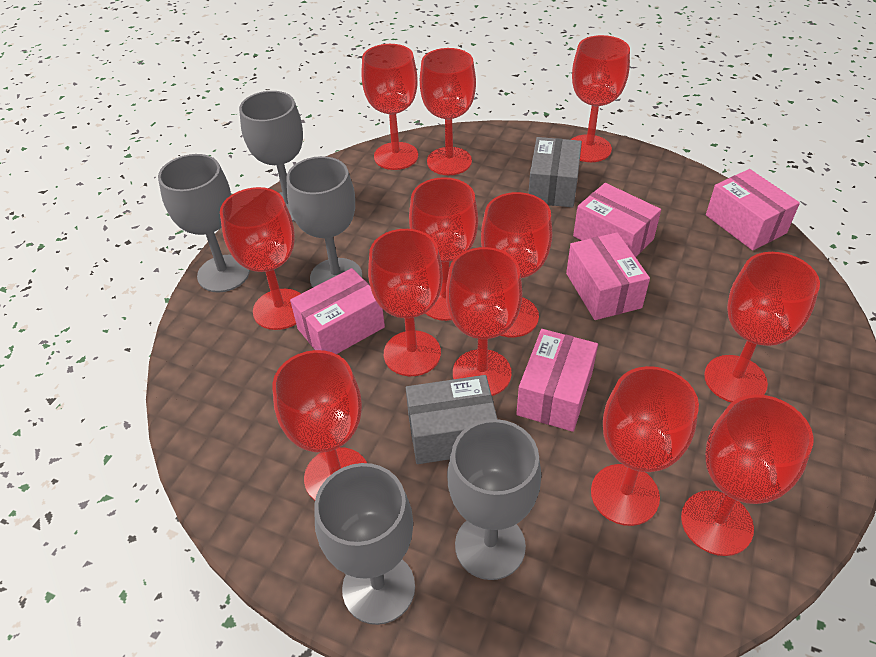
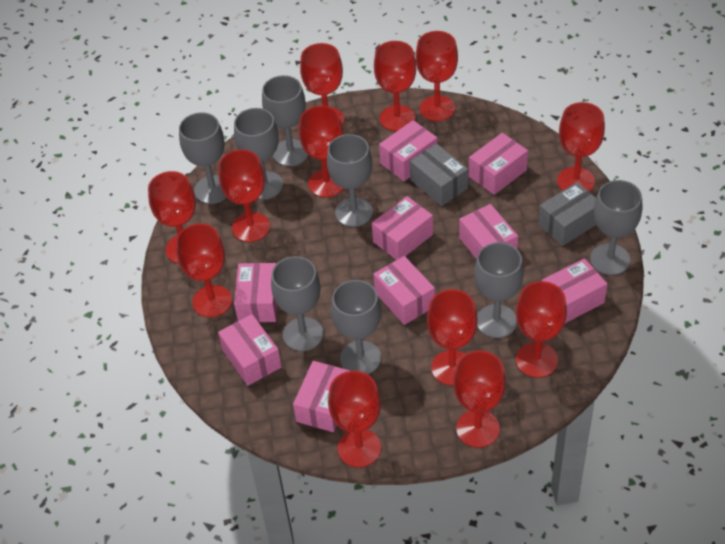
grey goblet: [158,154,250,293] [239,91,303,222] [286,156,362,287] [314,463,415,625] [447,419,541,580] = 5 -> [179,112,227,204] [234,108,283,199] [262,75,308,166] [271,256,323,351] [327,134,373,227] [331,280,381,374] [474,242,524,338] [590,180,642,275] = 8
pink box: [290,268,385,354] [516,329,598,432] [566,232,650,320] [573,183,661,257] [706,169,800,251] = 5 -> [218,314,282,386] [234,263,277,322] [293,361,350,432] [372,196,433,260] [373,256,435,325] [379,120,438,181] [459,204,518,259] [469,133,528,195] [542,258,607,323] = 9

